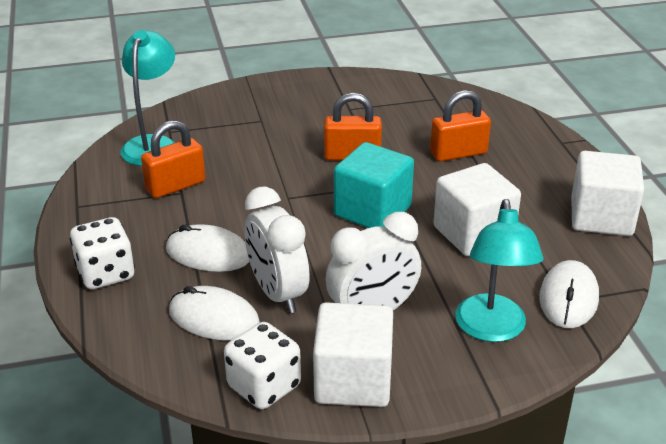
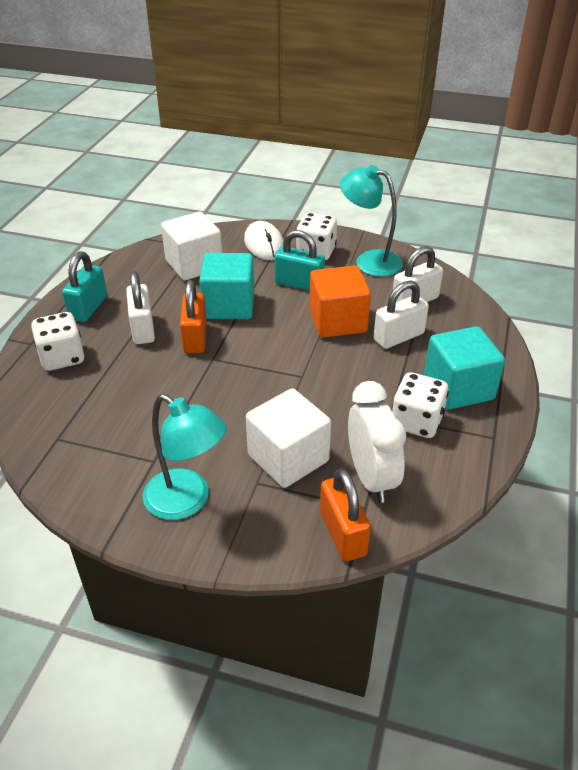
orange cube: none = 0 -> [309,266,371,338] = 1
orange padlock: [141,120,205,198] [324,93,382,160] [430,90,491,162] = 3 -> [180,280,207,353] [320,468,371,561] = 2
turquoise cube: [334,142,414,228] = 1 -> [199,253,254,319] [424,326,505,410] = 2
turquoise padlock: none = 0 -> [62,251,107,322] [274,230,325,291] = 2
white clock: [245,186,310,313] [326,212,421,310] = 2 -> [348,381,406,503] = 1
white cube: [313,302,393,407] [433,163,521,256] [571,151,644,236] = 3 -> [161,212,222,281] [246,388,331,488] = 2
white dice: [69,217,135,289] [224,322,301,409] = 2 -> [31,312,85,371] [296,213,337,260] [392,372,449,438] = 3
white mouse: [166,224,250,272] [169,286,260,340] [539,260,599,328] = 3 -> [244,221,284,260] = 1
white padlock: none = 0 -> [126,271,155,344] [374,281,429,349] [393,246,443,302] = 3

